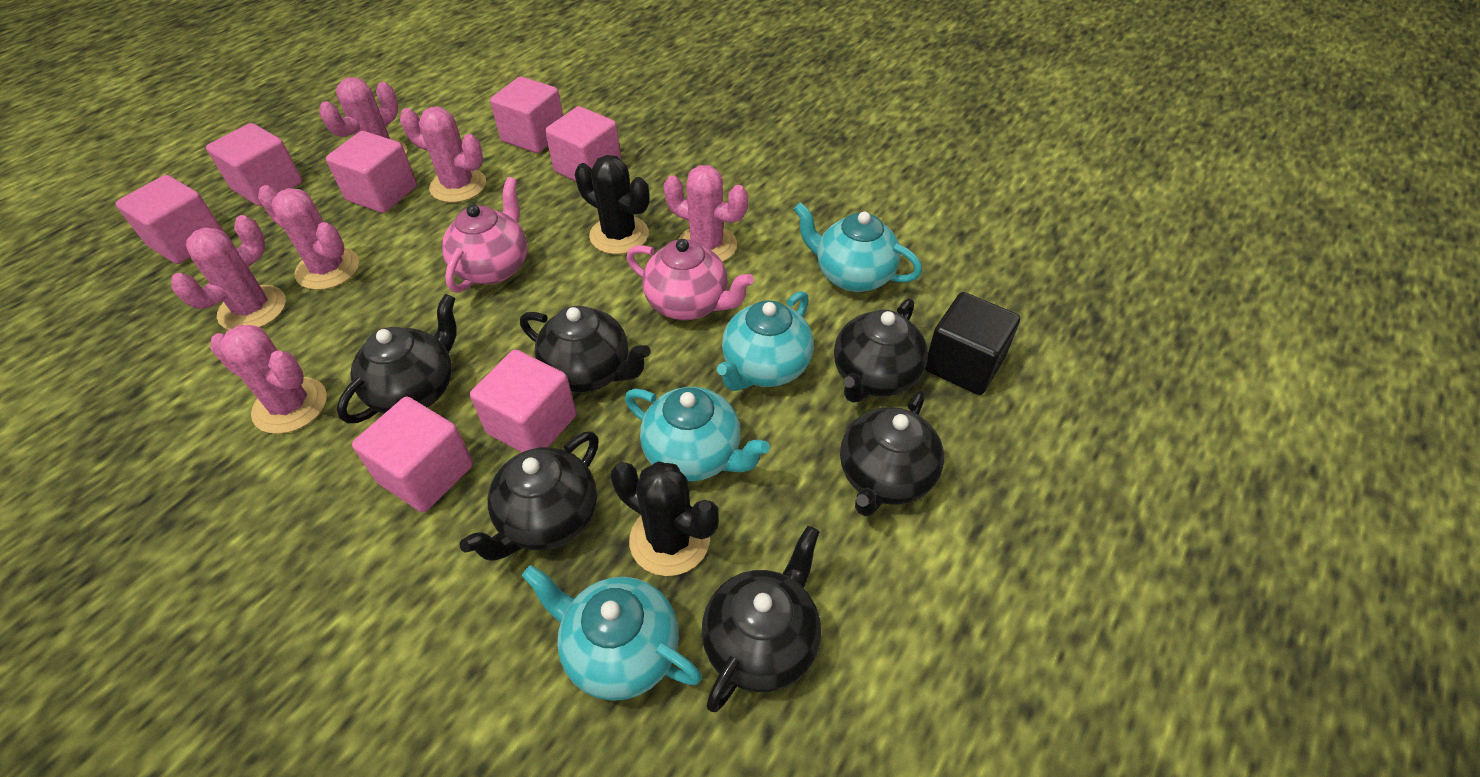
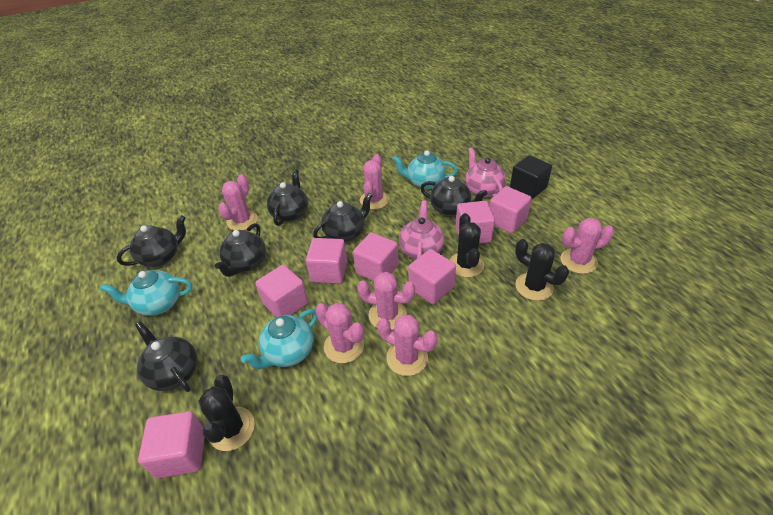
black cactus: [575,155,649,254] [611,461,719,576] = 2 -> [199,375,255,451] [450,213,484,277] [515,239,569,301] = 3
turquoise teapot: [522,565,702,701] [625,387,770,481] [717,291,814,391] [794,202,922,292] = 4 -> [100,270,192,316] [241,309,317,369] [392,150,458,189] = 3

